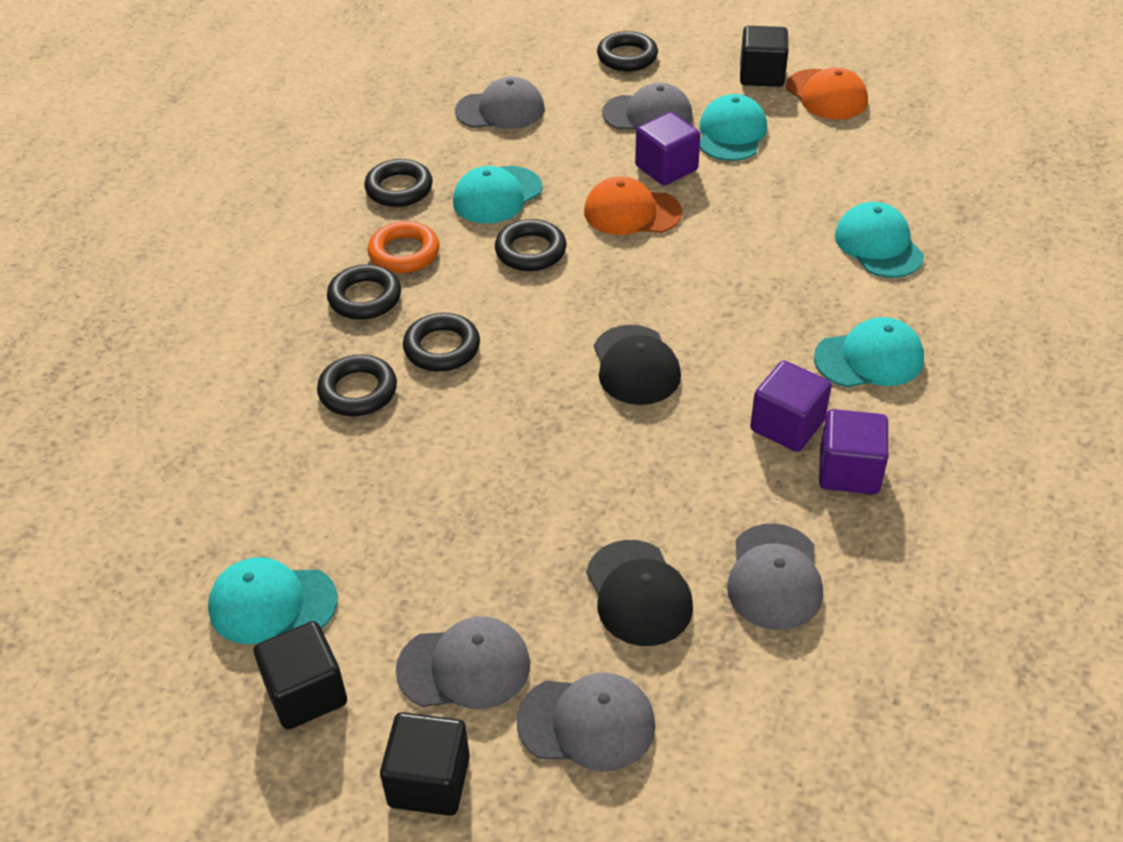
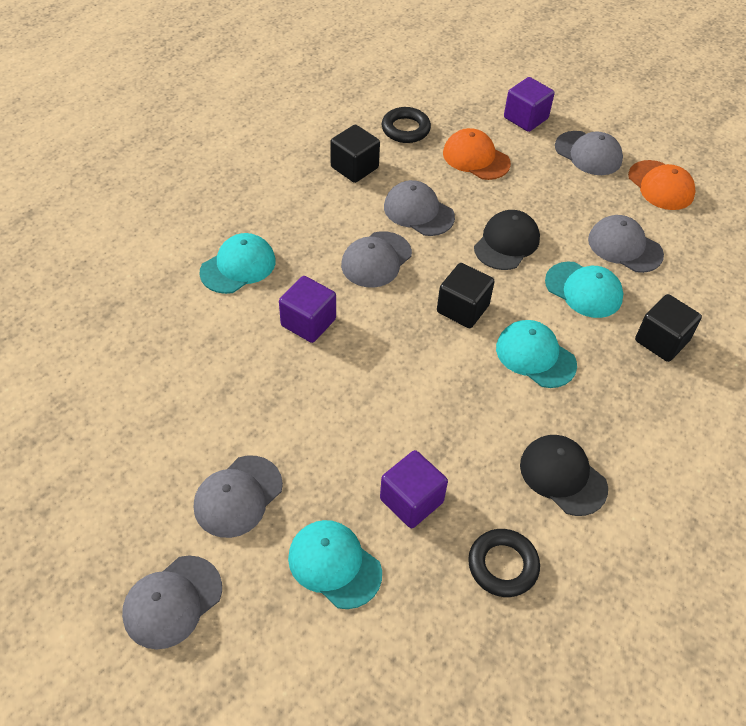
black ring: [317,355,397,416] [327,264,401,319] [364,159,433,207] [403,313,480,371] [495,219,566,271] [597,31,658,71] = 6 -> [382,107,431,143] [468,529,540,597] = 2
grey cap: [396,617,530,709] [455,77,545,129] [516,673,655,771] [602,83,693,130] [727,524,823,630] = 5 -> [122,555,222,649] [194,456,283,538] [341,231,412,288] [384,180,455,236] [555,131,623,175] [588,215,664,273] = 6
orange ring: [368,221,439,273] = 1 -> none = 0
turquoise cap: [208,557,338,644] [453,166,542,224] [699,94,767,161] [814,317,924,387] [835,202,924,278] = 5 -> [199,233,276,294] [288,520,382,609] [496,320,577,388] [545,262,623,318] = 4

